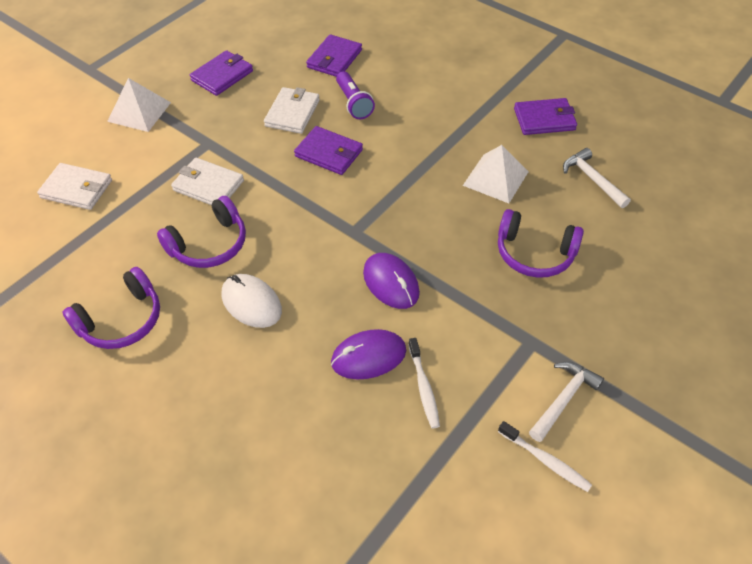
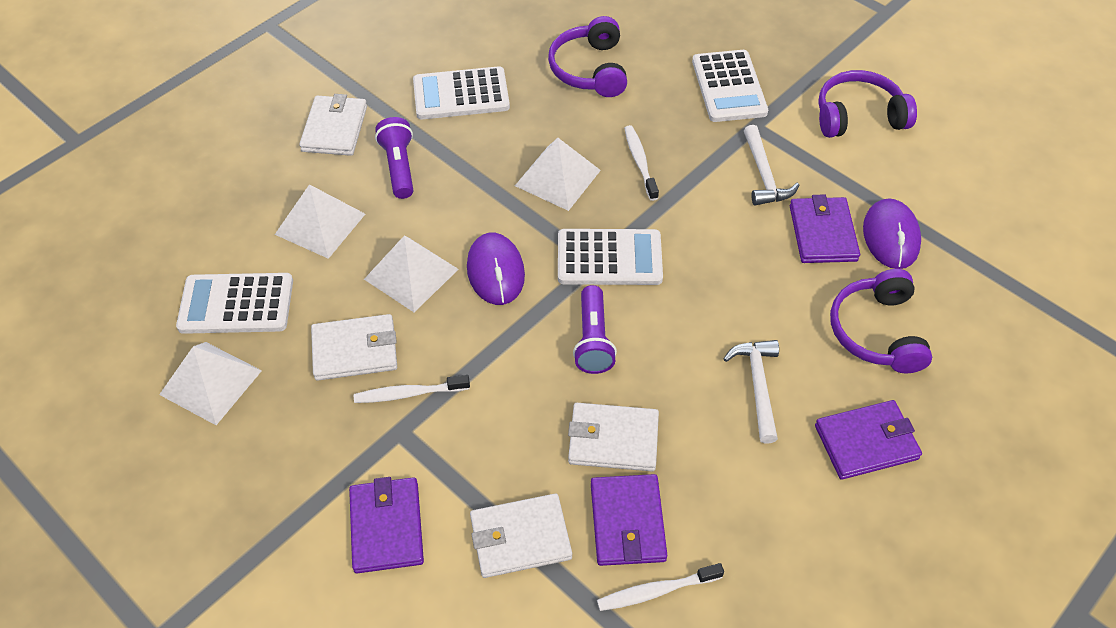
purple flashlight: [336,71,375,119] = 1 -> [375,117,413,199] [573,285,617,374] = 2
white calculator: none = 0 -> [176,273,293,334] [413,66,510,120] [558,229,663,285] [692,50,768,122] = 4
white mouse: [222,274,282,328] = 1 -> none = 0
white pyramid: [107,78,171,132] [463,145,529,203] = 2 -> [159,342,262,425] [275,184,365,259] [364,235,459,312] [515,138,601,211] = 4
white toothbrush: [408,338,440,428] [498,421,592,492] = 2 -> [354,375,470,403] [597,563,724,611] [624,125,659,201] = 3
white wallet: [37,163,112,210] [171,157,244,205] [264,87,320,134] = 3 -> [299,94,367,156] [311,314,397,381] [470,494,572,578] [568,403,659,471] = 4

